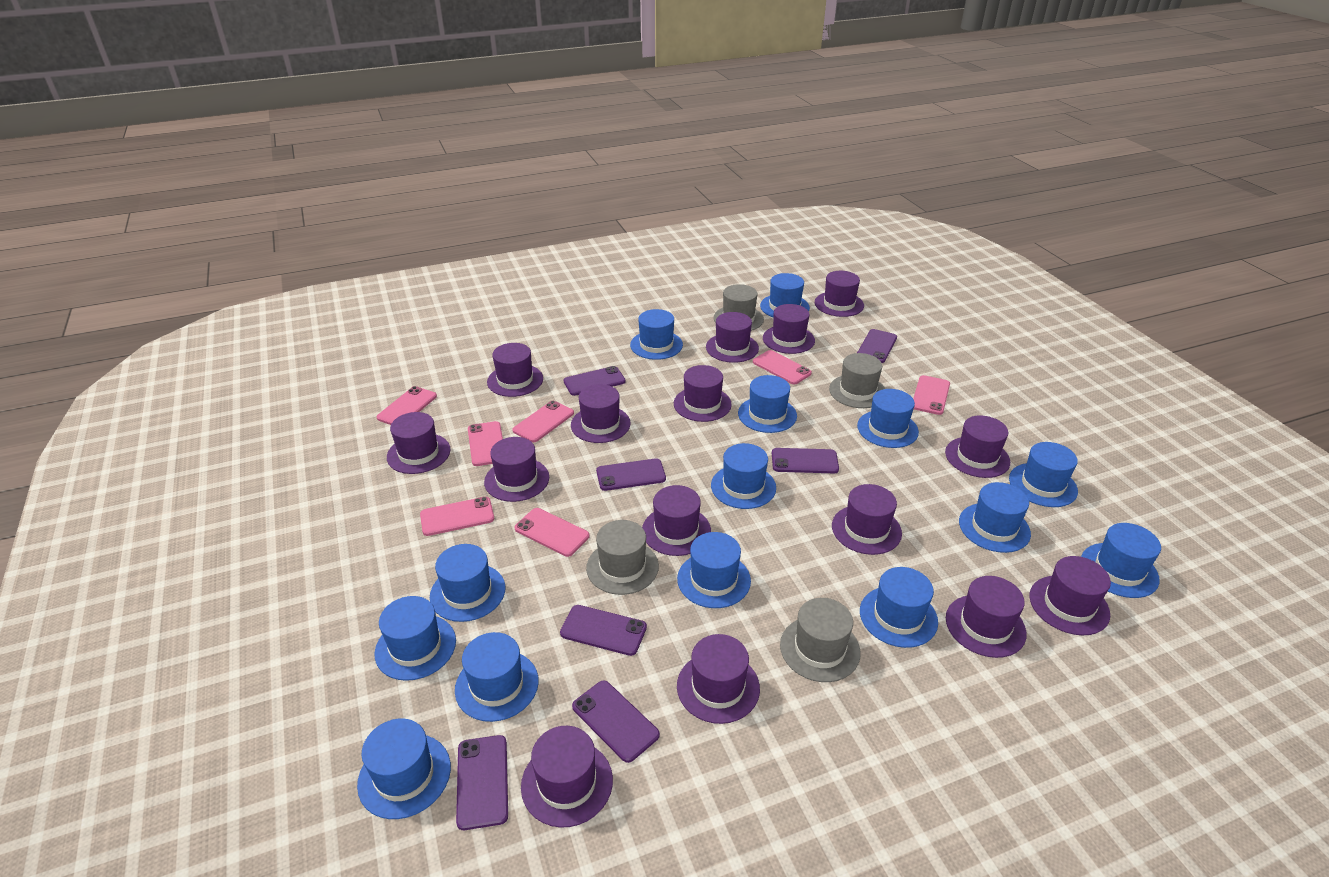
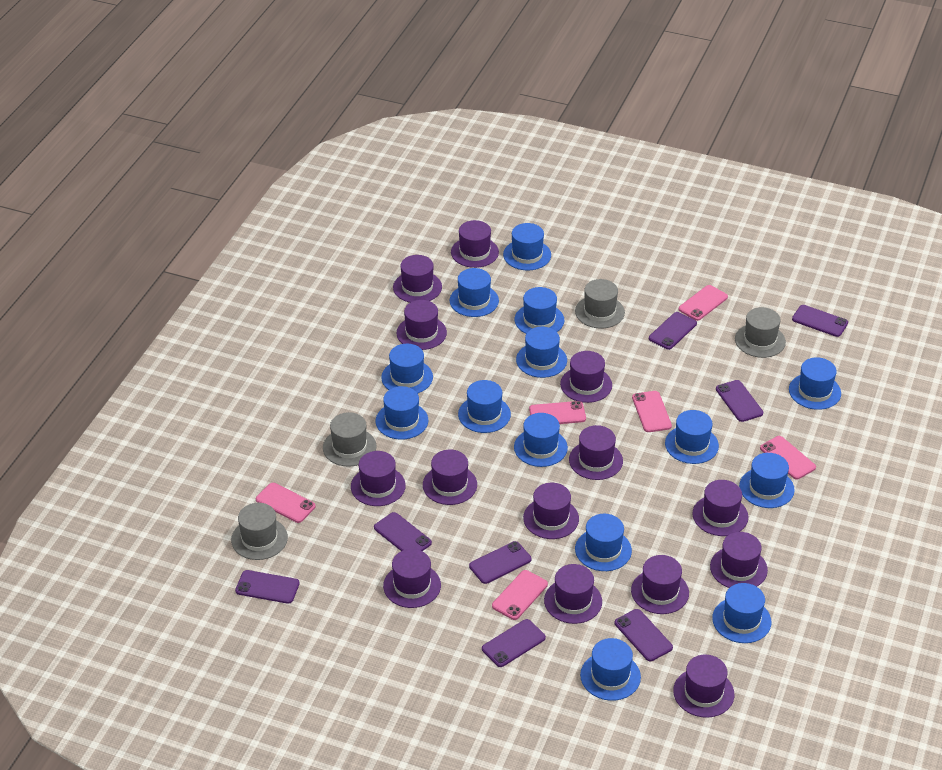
pink phone: [377,386,437,425] [420,497,494,536] [468,421,503,466] [512,401,574,442] [514,508,590,557] [753,350,812,385] [913,375,950,415] = 7 -> [256,483,316,523] [492,570,548,620] [529,401,586,424] [632,391,672,432] [678,285,728,321] [760,436,816,479] = 6
purple hat: [387,412,450,474] [484,437,549,502] [487,343,543,397] [521,726,613,828] [571,384,631,443] [642,485,711,556] [674,365,732,422] [677,634,760,724] [706,312,759,363] [763,304,815,354] [815,271,864,317] [832,484,902,555] [945,415,1010,478] [946,576,1027,658] [1030,556,1111,635] = 15 -> [351,451,406,506] [383,549,441,608] [393,255,442,303] [397,300,447,350] [423,450,477,505] [451,220,499,268] [523,483,579,539] [544,564,602,624] [560,351,612,403] [569,425,623,480] [631,555,689,614] [673,654,734,718] [692,480,748,536] [710,532,768,588] = 14
purple phone: [456,735,508,830] [560,605,647,656] [564,366,626,396] [572,680,660,763] [596,458,666,491] [772,448,839,473] [857,329,897,363] = 7 -> [235,570,300,604] [374,512,432,551] [469,541,531,584] [482,619,546,667] [615,609,673,661] [649,312,697,350] [716,380,763,422] [792,305,848,337] = 8

